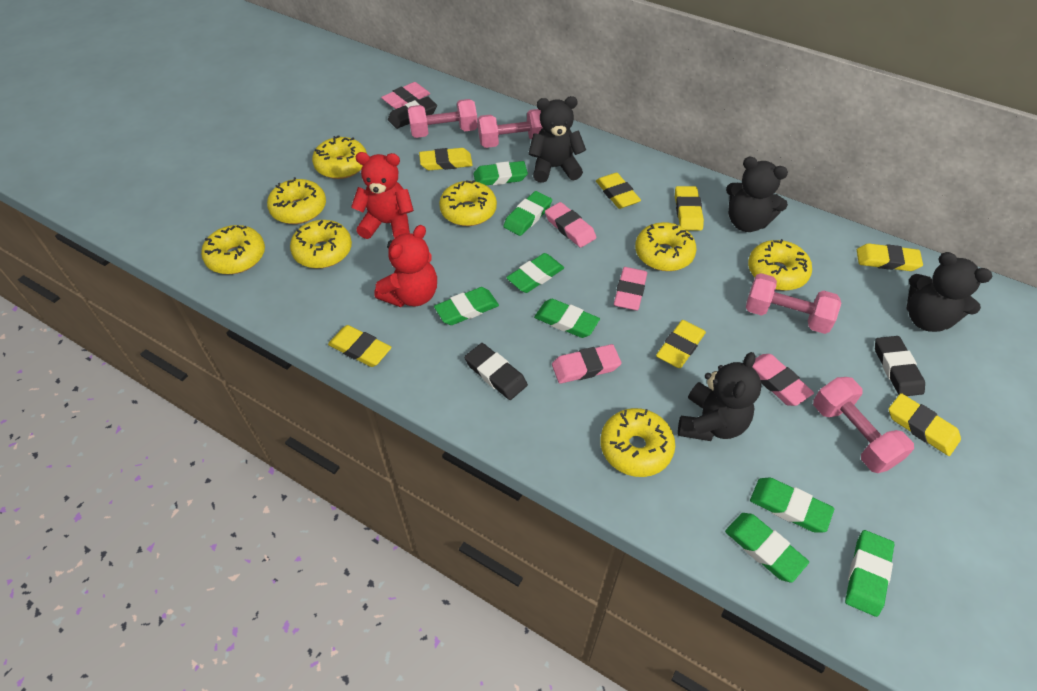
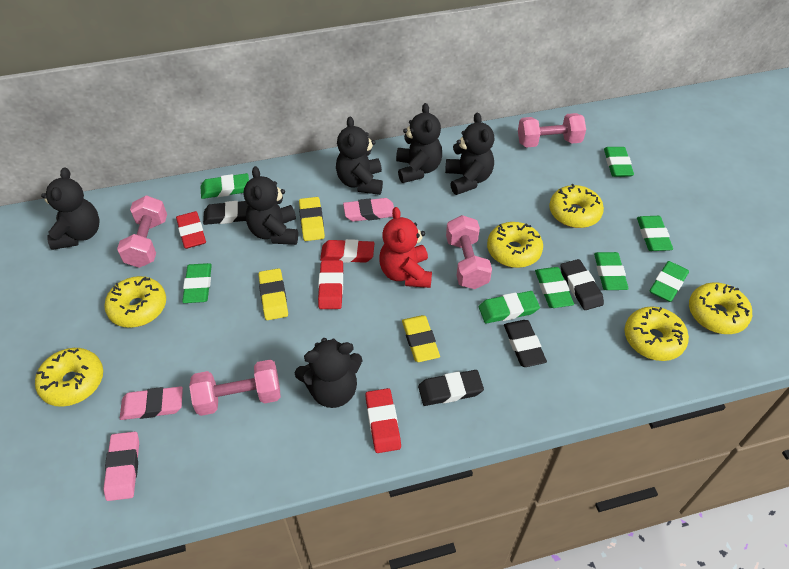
black eraser: [388,97,437,129] [464,343,528,400] [875,336,925,396] = 3 -> [203,201,248,225] [418,370,484,406] [504,320,547,367] [561,259,604,310] = 4
black teddy bear: [528,96,586,183] [678,352,762,441] [726,157,788,232] [906,252,993,332] = 4 -> [41,167,100,250] [244,166,298,245] [295,338,362,408] [336,116,383,195] [396,103,442,183] [445,112,494,195] = 6
pink eraser: [381,82,430,109] [545,202,596,248] [552,344,621,384] [614,267,647,311] [752,354,814,406] = 5 -> [103,432,139,501] [120,386,183,420] [343,198,394,222] = 3
red eraser: none = 0 -> [176,211,206,249] [318,260,343,309] [320,239,374,263] [365,388,401,453] = 4
red teddy bear: [351,152,414,239] [374,225,437,307] = 2 -> [379,207,432,288] = 1
yellow donut: [201,225,265,274] [267,177,326,224] [290,220,352,269] [312,135,367,179] [439,180,497,226] [600,408,675,477] [635,222,697,271] [748,239,812,291] = 8 -> [35,348,103,407] [104,276,166,328] [487,222,543,268] [549,184,604,228] [624,306,689,361] [689,282,752,334] = 6
yellow eraser: [328,325,392,367] [419,148,473,170] [596,173,641,209] [656,320,706,368] [675,186,704,231] [857,243,923,271] [889,393,961,456] = 7 -> [258,268,288,320] [299,197,325,241] [402,315,440,362] = 3

